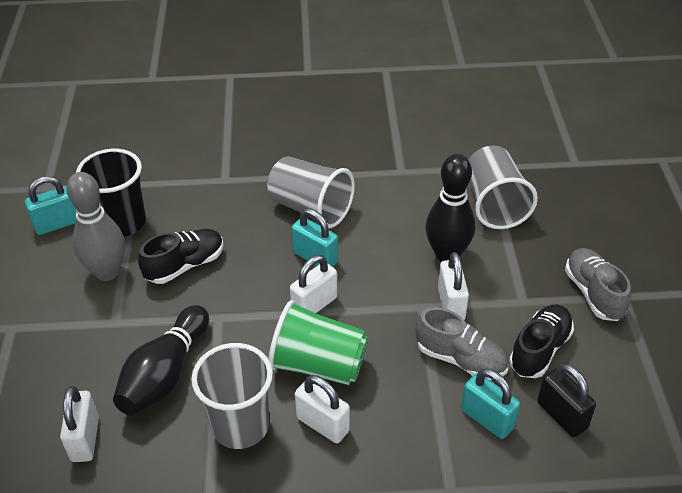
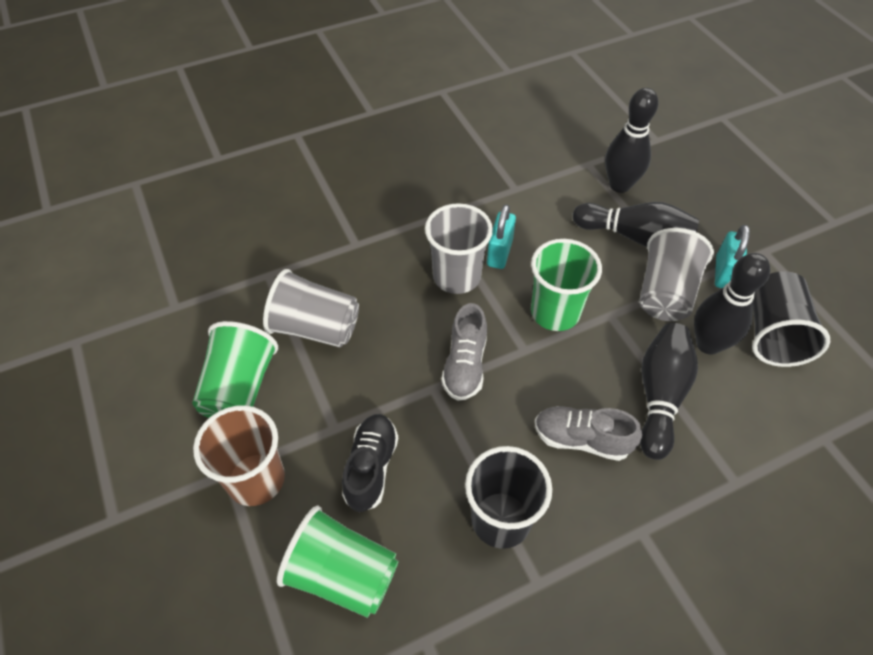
black bowling pin: [113,305,209,416] [425,154,475,262] = 2 -> [573,202,699,247] [605,88,658,193] [640,323,698,460] [694,253,770,355] = 4
black cup: [76,149,146,237] = 1 -> [465,446,552,549] [752,271,830,367] = 2
black padlock: [537,364,596,437] = 1 -> none = 0
black shoe: [138,229,224,284] [509,305,574,378] = 2 -> [342,414,399,512] = 1
brown cup: none = 0 -> [193,405,285,506] = 1
green cup: [268,300,368,385] = 1 -> [192,321,278,418] [277,506,398,618] [531,239,602,331] = 3
grey bowling pin: [66,172,125,281] = 1 -> none = 0
turquoise padlock: [25,176,76,235] [291,208,338,267] [461,369,520,439] = 3 -> [487,204,516,269] [715,225,750,288] = 2
white padlock: [60,386,99,462] [290,255,338,313] [295,375,350,443] [438,252,469,320] = 4 -> none = 0

